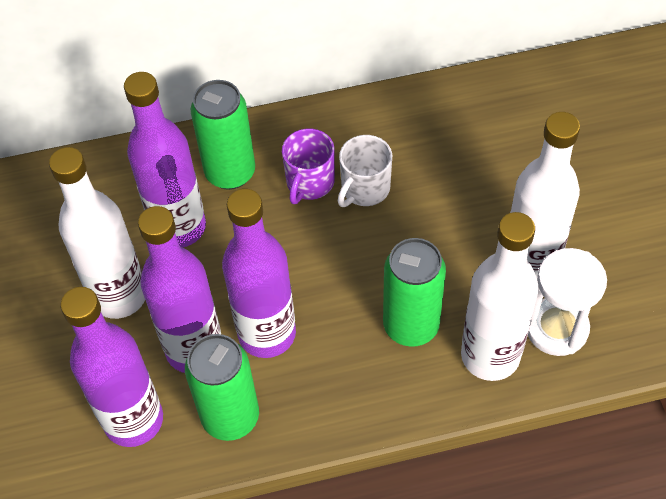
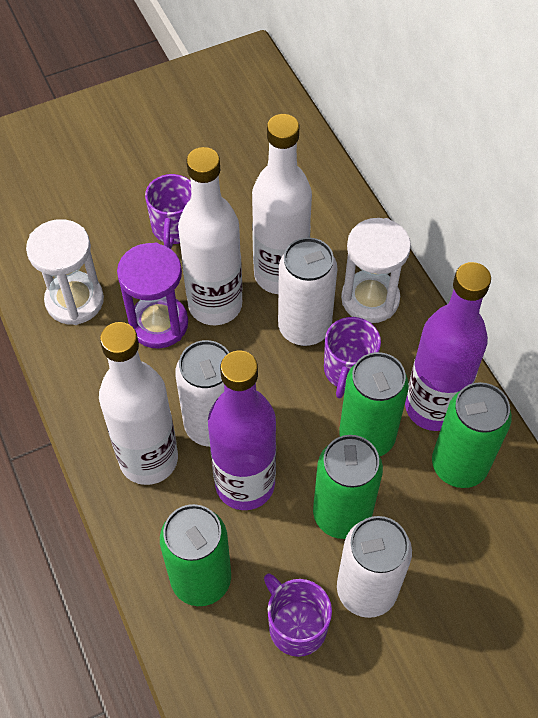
green can: [185,334,259,441] [191,80,255,190] [383,238,446,347] = 3 -> [160,504,231,606] [313,435,383,539] [339,352,409,456] [432,382,512,488] = 4
purple bottle: [61,287,163,447] [124,72,206,248] [138,206,221,373] [222,189,296,358] = 4 -> [208,351,276,510] [405,262,491,431] = 2
purple hourglass: none = 0 -> [117,243,188,349] = 1
purple mug: [282,128,335,204] = 1 -> [145,174,191,249] [264,574,332,657] [324,317,381,398] = 3
white can: none = 0 -> [175,340,229,447] [278,238,337,346] [337,516,412,618] = 3
white hourglass: [528,248,607,356] = 1 -> [26,219,104,325] [341,218,411,323] = 2
white mug: [338,135,392,207] = 1 -> none = 0

